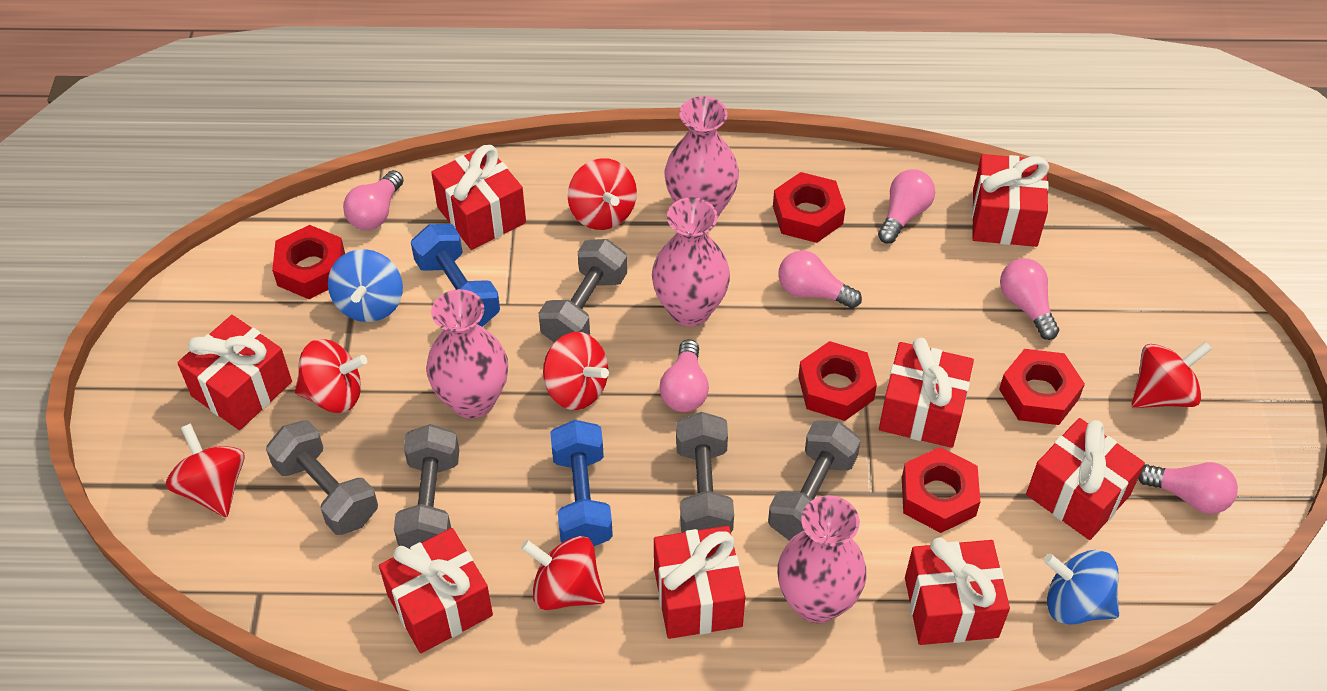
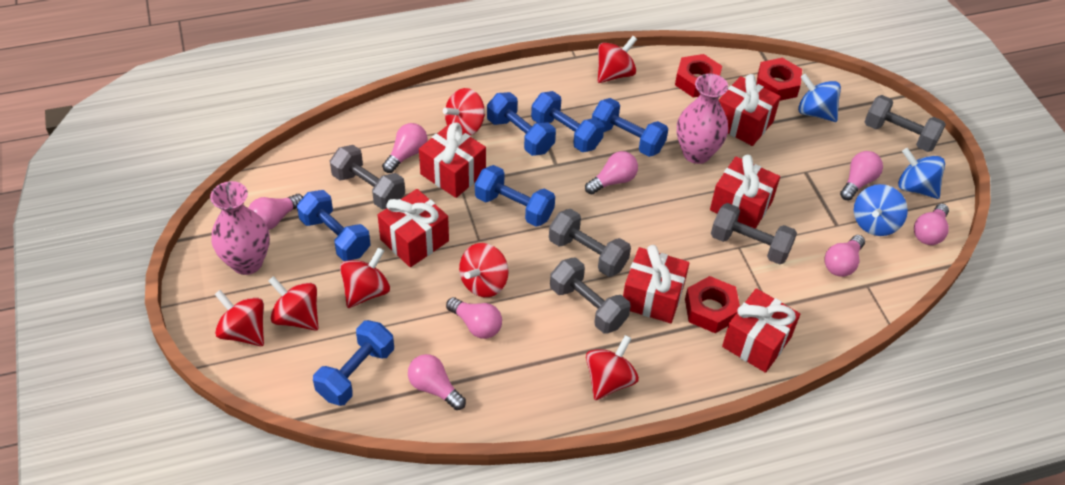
blue dumbbell: [411,224,500,327] [550,420,613,546] = 2 -> [297,190,370,261] [313,320,394,406] [475,165,555,227] [487,92,556,156] [531,91,604,152] [592,98,668,157] = 6
blue spinning top: [328,249,403,322] [1044,550,1119,625] = 2 -> [798,74,841,122] [854,184,908,236] [898,148,945,199] = 3
pink light bulb: [343,170,404,230] [659,339,709,412] [778,250,862,308] [878,169,935,244] [1000,258,1059,340] [1138,462,1238,514] = 6 -> [248,194,303,230] [382,123,427,173] [408,354,466,410] [446,297,502,339] [585,151,638,195] [824,235,865,277] [840,151,883,200] [914,204,949,245] = 8
pink vase: [426,289,508,419] [652,197,730,326] [665,96,739,217] [777,495,867,623] = 4 -> [210,181,270,275] [677,74,728,164] = 2
red gift: [177,315,292,430] [379,528,493,653] [431,145,526,250] [654,526,745,639] [879,338,974,448] [905,537,1010,645] [972,154,1049,247] [1026,418,1145,540] = 8 -> [378,189,449,267] [419,122,486,198] [623,245,689,323] [710,155,780,229] [719,74,781,146] [722,288,800,373] = 6
red nut: [272,225,345,299] [773,172,845,243] [798,341,877,421] [902,447,980,533] [999,349,1085,425] = 5 -> [675,54,722,98] [685,276,740,333] [756,58,802,101] = 3
red spinning top: [166,423,245,517] [295,339,367,413] [521,536,605,610] [543,332,609,410] [568,158,637,230] [1132,341,1212,408] = 6 -> [214,290,264,346] [268,276,318,331] [340,247,390,308] [443,88,485,136] [459,243,509,297] [586,335,639,400] [598,36,637,83] = 7

